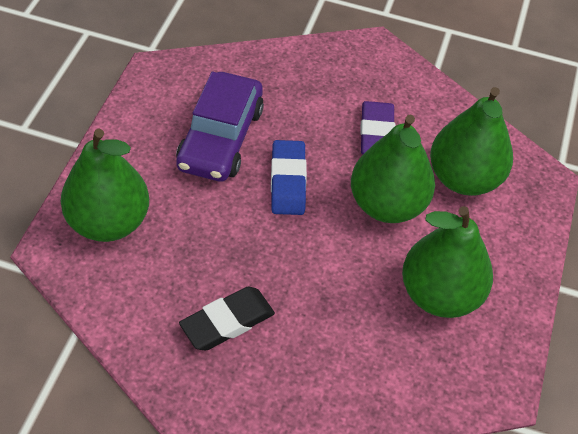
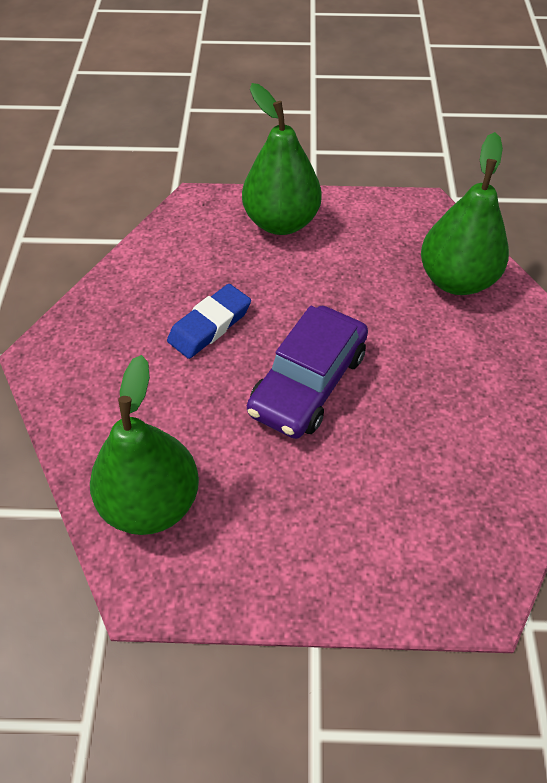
black eraser: [179,286,275,351] = 1 -> none = 0
green pear: [60,128,149,242] [351,114,435,223] [402,206,493,318] [430,87,513,196] = 4 -> [90,355,199,535] [242,83,322,235] [421,132,509,295] = 3
purple eraser: [360,101,395,154] = 1 -> none = 0

